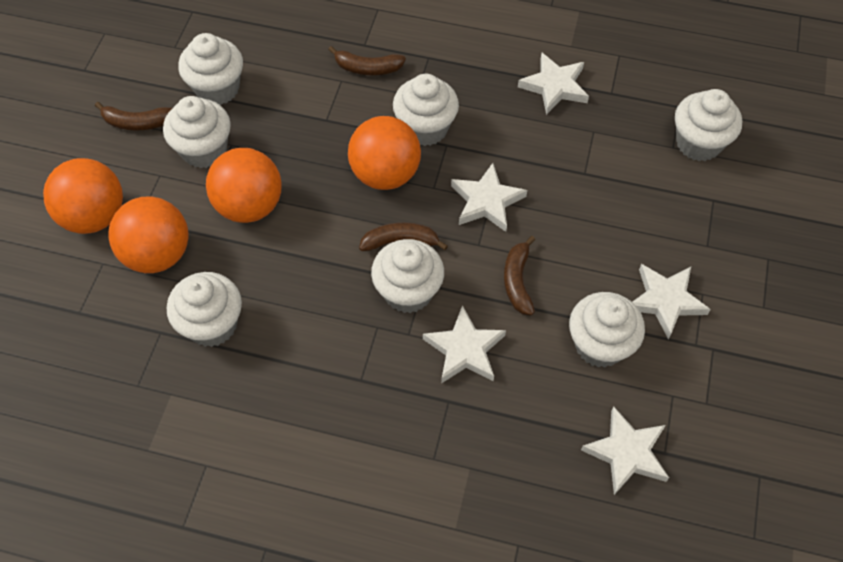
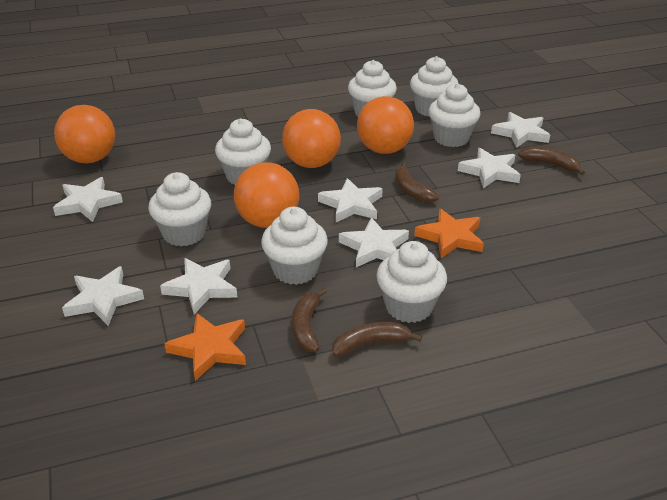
orange star: none = 0 -> [164,313,246,381] [414,209,484,258] = 2
white star: [423,305,506,384] [451,163,527,232] [518,53,589,115] [581,406,669,495] [632,264,711,339] = 5 -> [53,177,123,222] [62,266,144,326] [160,258,238,314] [318,178,383,222] [339,217,409,267] [458,148,521,188] [491,112,550,148] = 7

